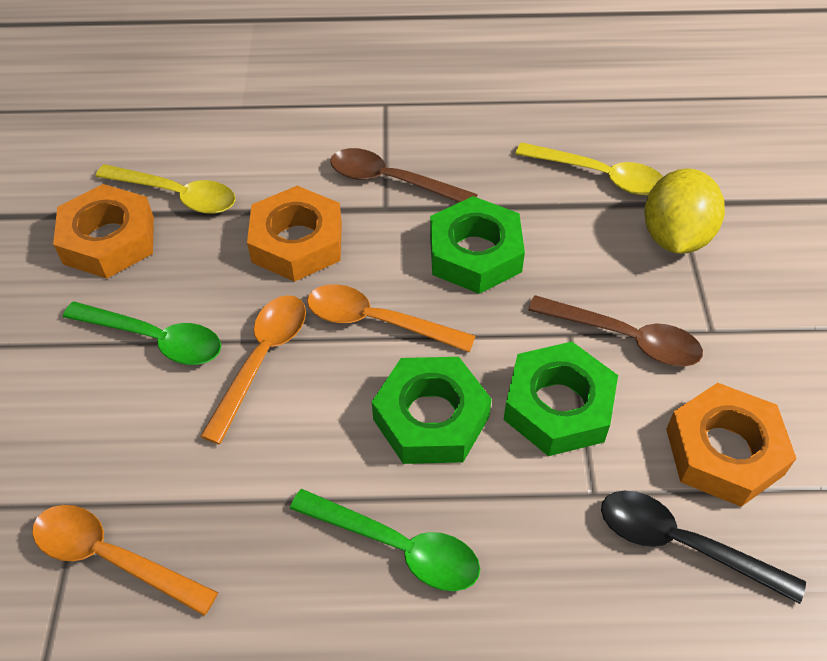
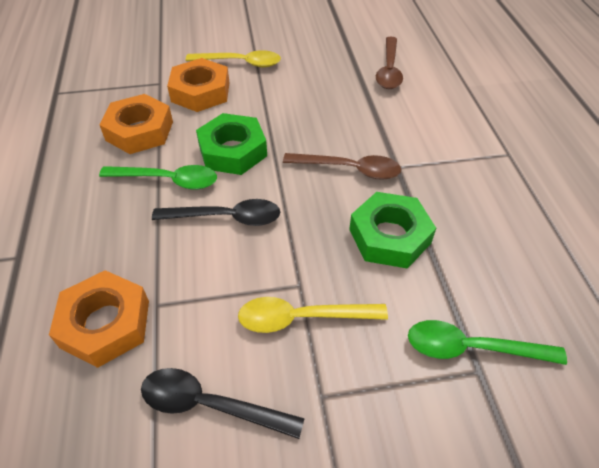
black spoon: [601,491,806,604] = 1 -> [141,368,304,439] [152,199,281,226] = 2
green nut: [372,357,492,464] [430,196,525,294] [504,342,618,456] = 3 -> [196,113,267,175] [349,192,436,269] = 2
orange spoon: [32,505,218,616] [200,295,306,444] [307,284,475,353] = 3 -> none = 0
yellow lemon: [644,168,725,254] = 1 -> none = 0

